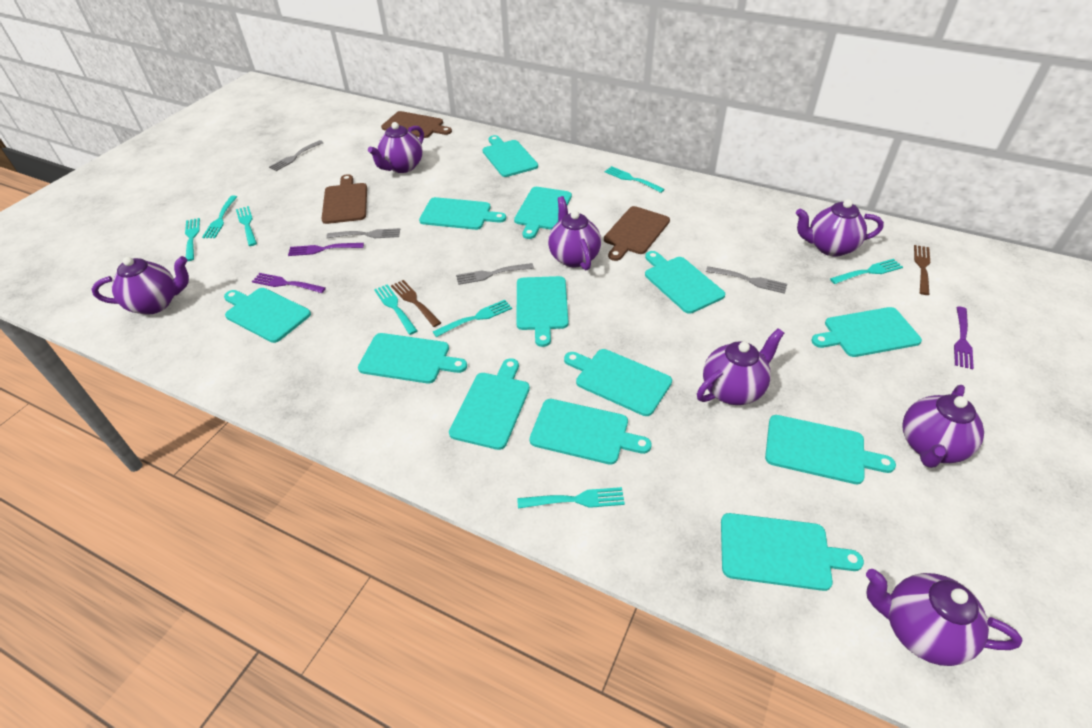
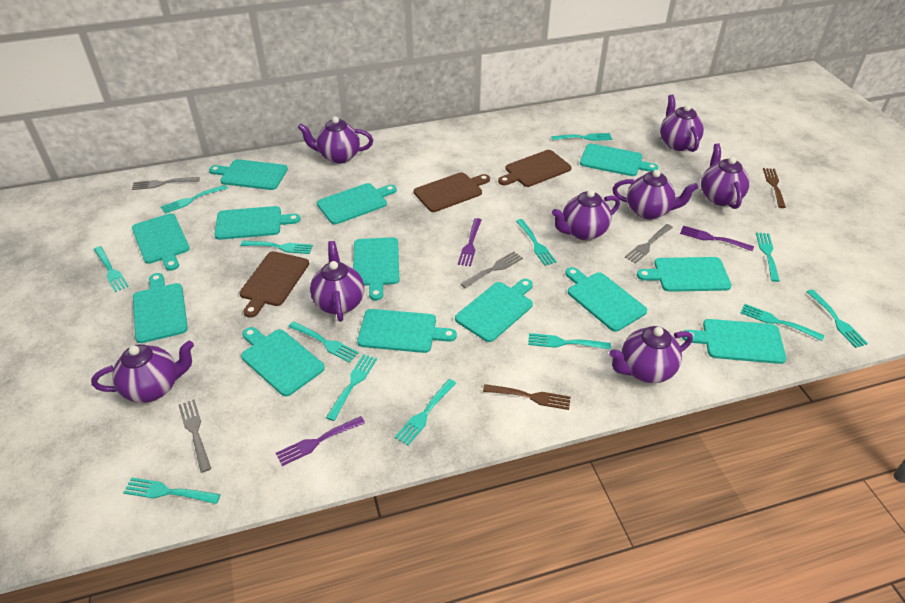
purple teapot: [91,256,189,315] [368,122,424,173] [548,196,601,270] [697,328,784,405] [796,199,884,257] [866,569,1022,666] [902,385,984,468] = 7 -> [91,341,194,403] [298,116,373,164] [310,241,364,322] [552,190,620,240] [610,326,693,383] [613,170,698,220] [660,94,704,152] [701,144,750,209] = 8
turquoise fork: [185,218,200,261] [202,196,237,238] [236,206,257,246] [374,284,417,335] [433,300,512,337] [517,487,625,509] [604,166,665,193] [830,259,903,284] = 8 -> [94,246,129,292] [123,478,221,504] [161,185,228,214] [241,241,313,254] [288,321,359,363] [326,354,377,421] [395,379,456,446] [516,219,557,266] [528,333,611,350] [551,133,612,141] [740,304,824,341] [756,232,780,282] [807,289,868,348] = 13

